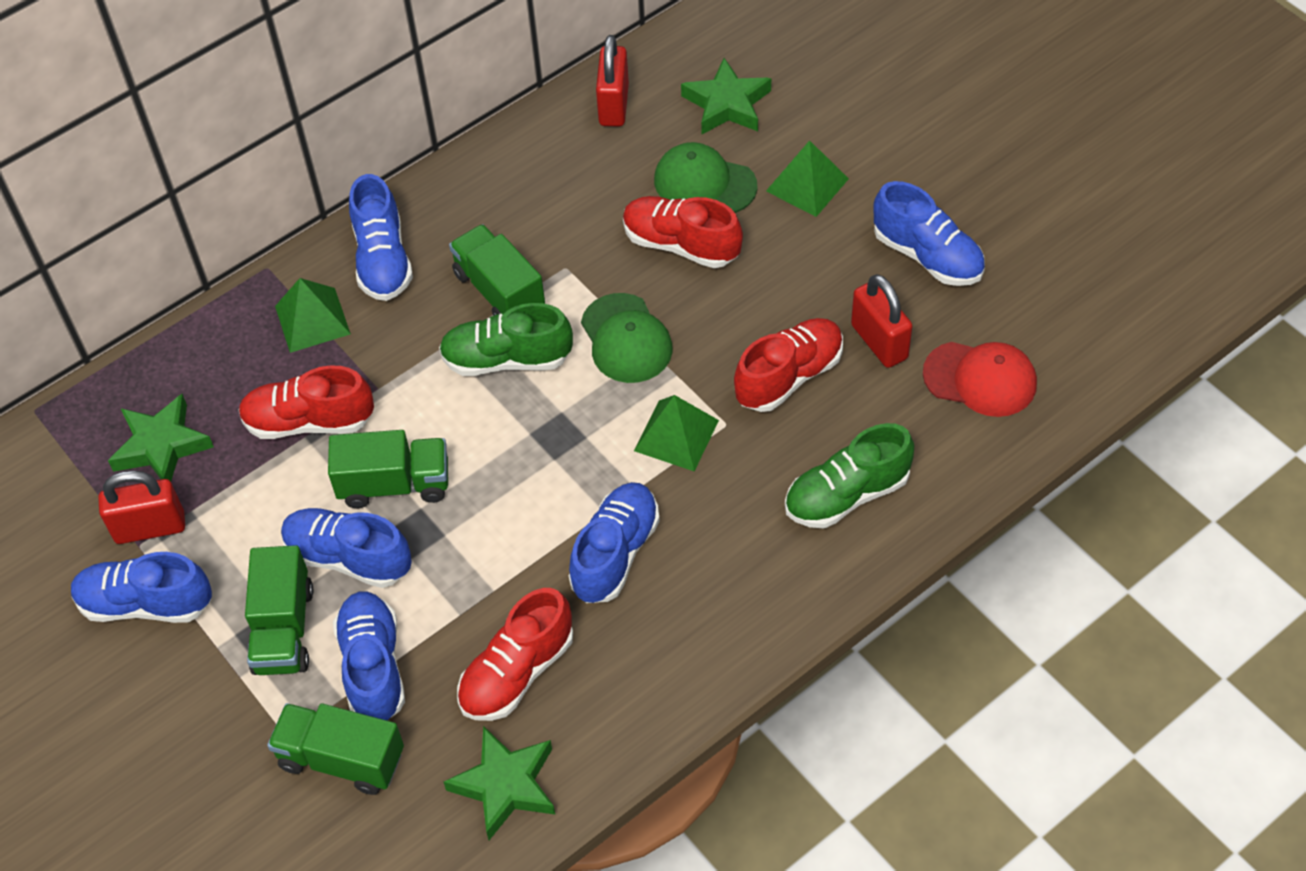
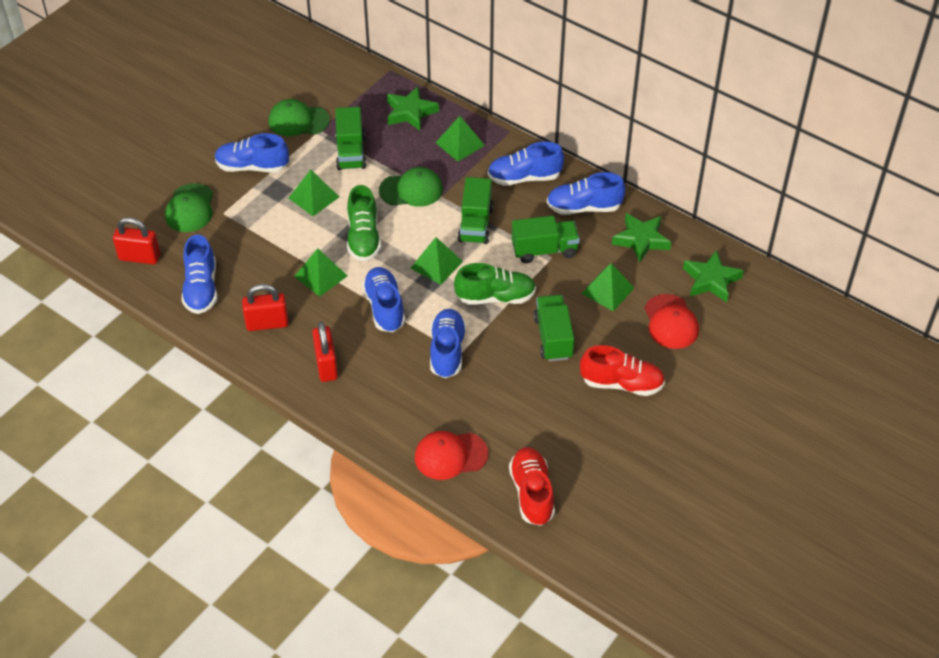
green cap: [581,293,673,383] [654,142,757,213] = 2 -> [165,183,213,232] [269,99,330,136] [379,167,443,207] = 3
green pyramid: [275,278,351,353] [634,395,719,471] [766,140,849,217] = 3 -> [288,169,339,216] [294,248,348,297] [410,237,463,285] [435,116,485,162] [581,263,634,312] = 5
red cap: [923,342,1037,417] = 1 -> [415,431,488,480] [645,294,699,349] = 2
red shoe: [238,365,374,439] [457,588,573,721] [623,196,743,268] [734,318,843,412] = 4 -> [509,447,555,526] [580,345,665,396] = 2

